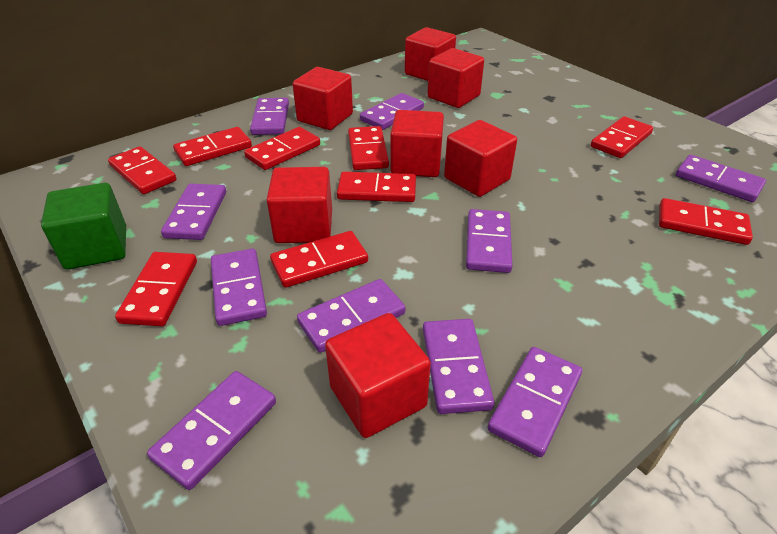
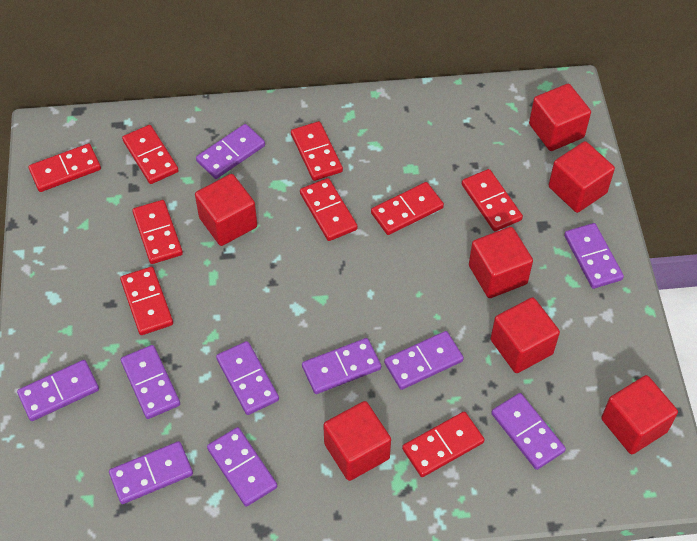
green cube: [41,183,126,270] = 1 -> none = 0

